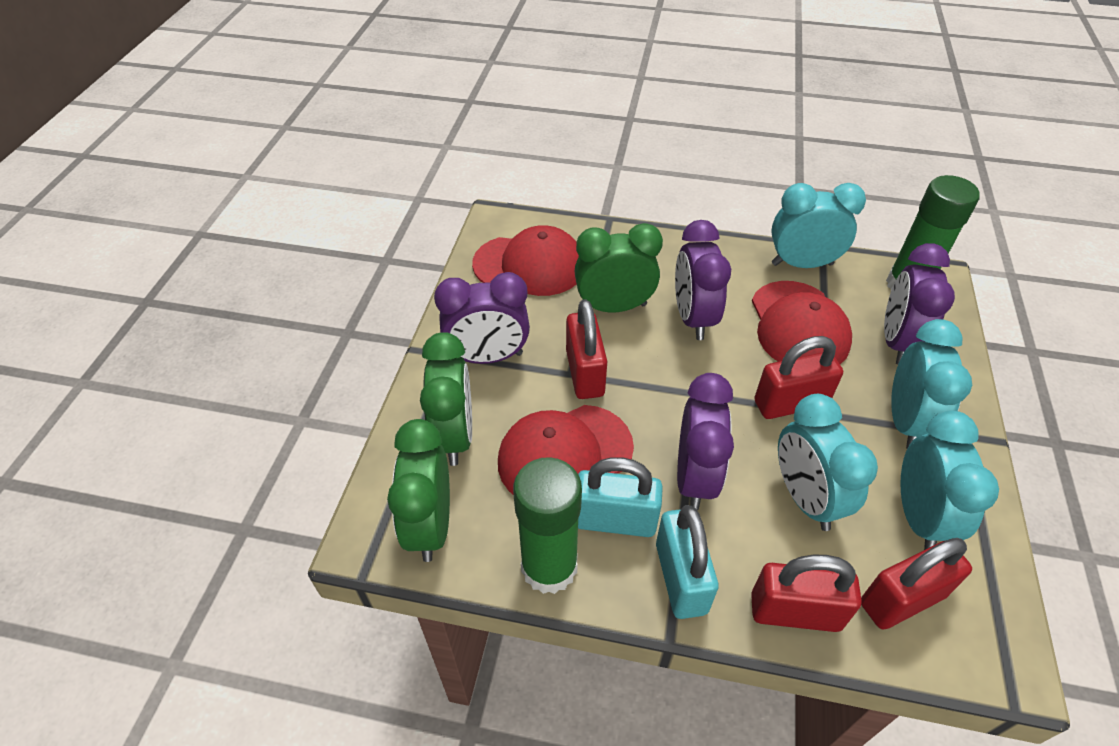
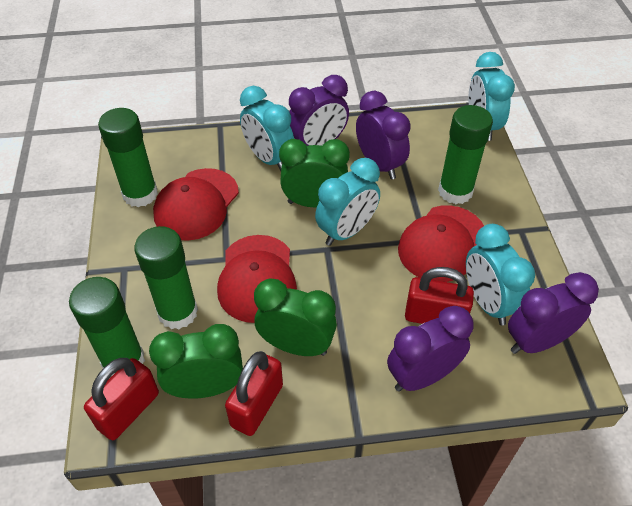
green glue stick: [513,457,582,594] [886,175,980,290] = 2 -> [69,277,145,377] [98,108,158,207] [134,226,198,329] [438,105,493,204] = 4
red padlock: [566,299,607,399] [751,555,862,632] [754,336,843,419] [861,538,972,630] = 4 -> [84,358,159,440] [225,351,283,436] [405,267,474,324] = 3
turquoise padlock: [578,457,663,537] [656,505,718,619] = 2 -> none = 0

